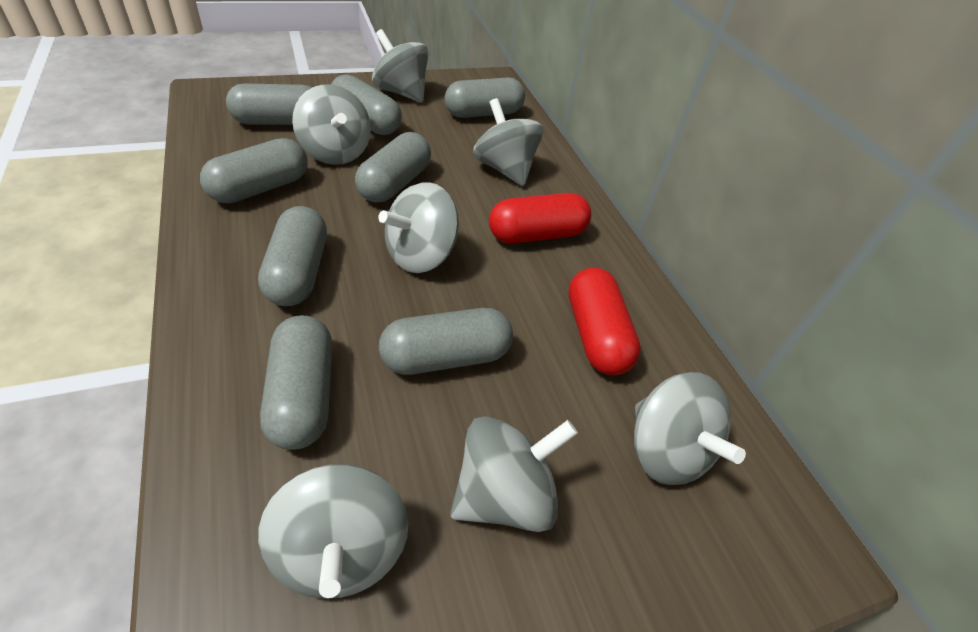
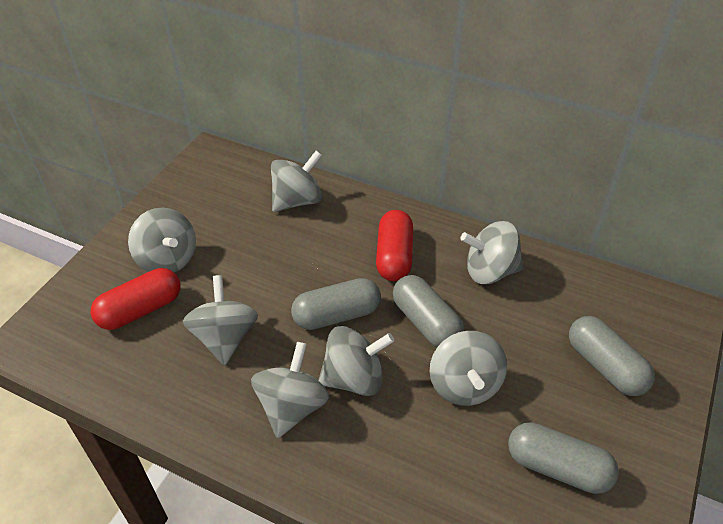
grey capsule: [200,138,308,204] [226,83,313,125] [258,206,327,306] [260,315,332,450] [331,74,402,135] [355,132,431,202] [379,308,513,375] [444,77,525,118] = 8 -> [291,278,381,330] [393,275,464,347] [508,422,619,494] [569,316,655,396] = 4

